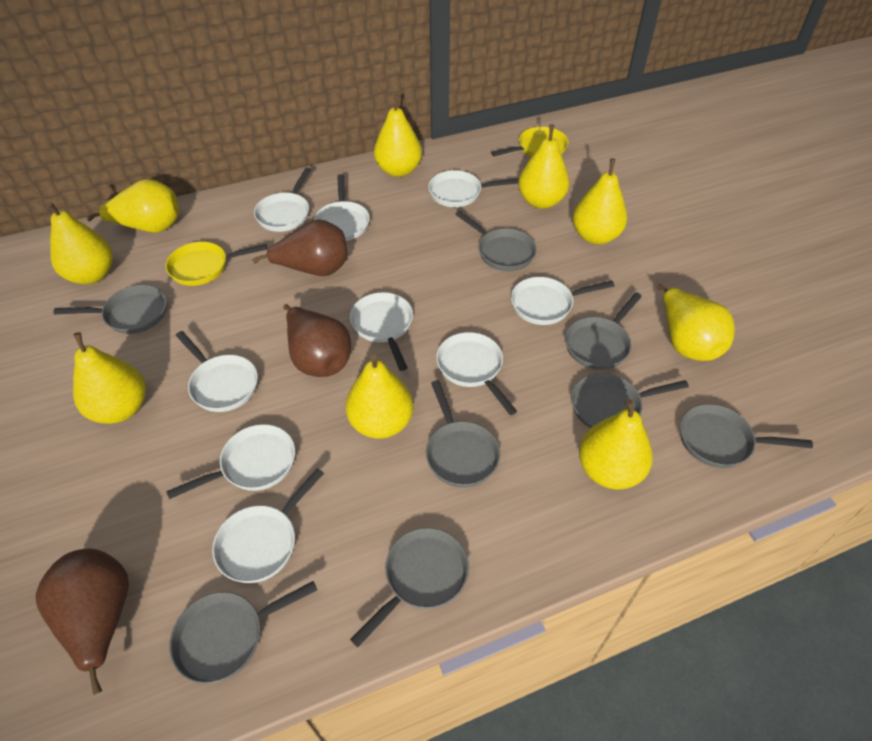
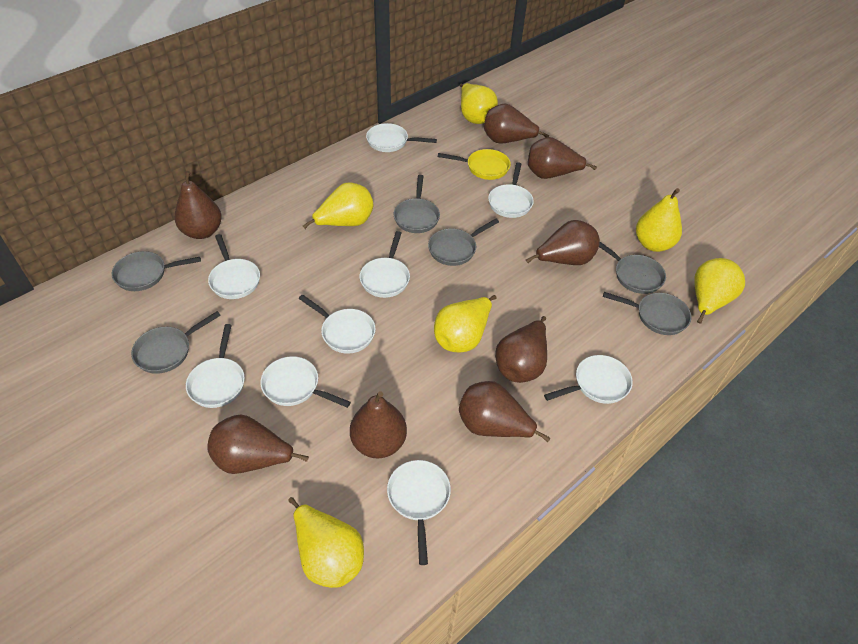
brown pear: [35,549,129,695] [252,219,348,276] [283,304,351,377] = 3 -> [175,171,222,239] [207,415,309,474] [350,391,407,458] [459,381,550,442] [484,104,549,144] [495,316,547,383] [526,220,600,265] [528,137,597,179] = 8
grey pan: [53,285,167,334] [169,581,317,684] [350,528,469,647] [426,380,500,488] [455,211,537,271] [565,292,642,370] [571,373,689,428] [680,404,813,468] = 8 -> [112,251,201,291] [131,311,221,374] [394,175,440,233] [428,219,499,266] [599,242,666,294] [603,292,691,335] = 6
yellow pan: [166,242,267,286] [491,127,569,157] = 2 -> [438,149,511,180] = 1
yellow pear: [46,202,113,284] [73,332,146,424] [86,179,179,233] [346,355,414,439] [374,94,422,177] [518,124,569,209] [573,159,627,244] [579,399,653,489] [657,284,735,361] = 9 -> [288,497,364,588] [303,183,374,229] [434,295,497,353] [460,83,498,124] [636,188,682,252] [694,258,745,324] = 6

